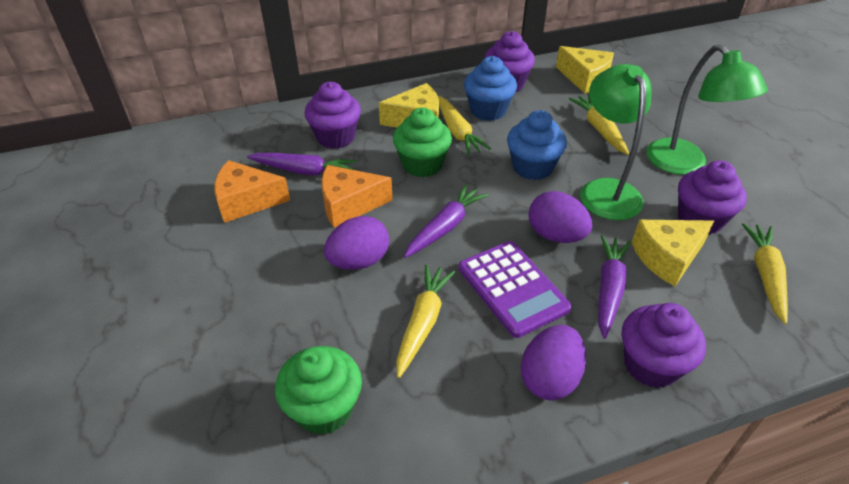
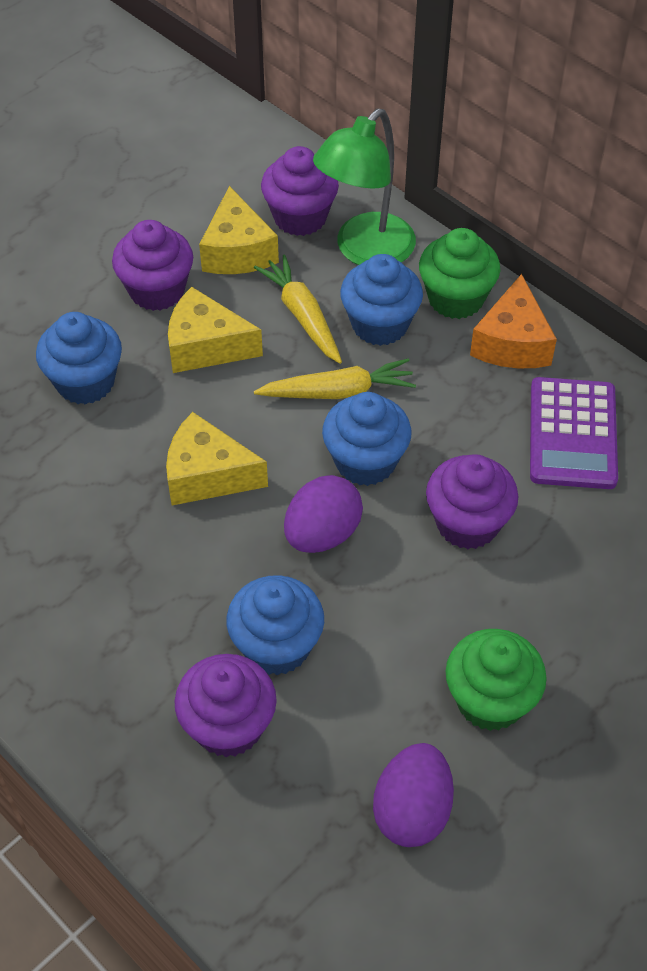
blue cupcake: [464,56,517,121] [507,110,567,180] = 2 -> [36,312,122,405] [227,575,324,675] [322,392,411,486] [340,254,423,346] = 4
green lamp: [580,64,652,220] [646,44,768,175] = 2 -> [313,108,416,265] = 1
orange cheese: [214,160,290,223] [321,165,393,228] = 2 -> [470,274,557,368] = 1
purple carrot: [247,153,356,176] [404,184,488,258] [598,235,631,339] = 3 -> none = 0
purple egg: [324,216,389,270] [521,325,586,400] [529,191,592,243] = 3 -> [284,475,363,553] [373,743,454,847] = 2
yellow carrot: [396,264,455,378] [438,96,491,155] [569,94,629,155] [742,223,788,324] = 4 -> [254,254,342,364] [254,358,416,399] = 2

